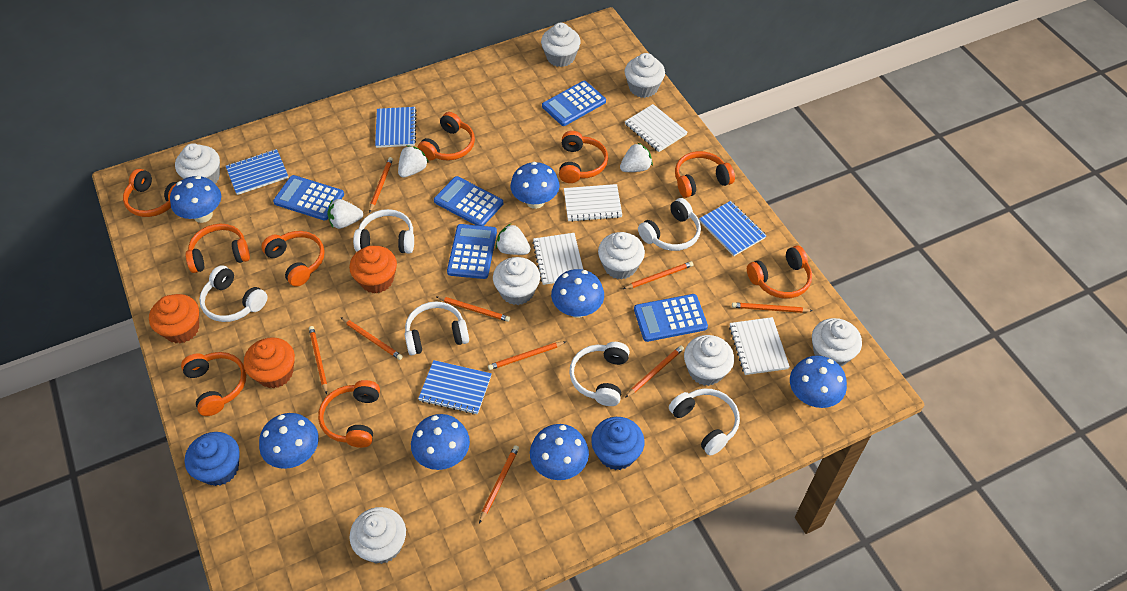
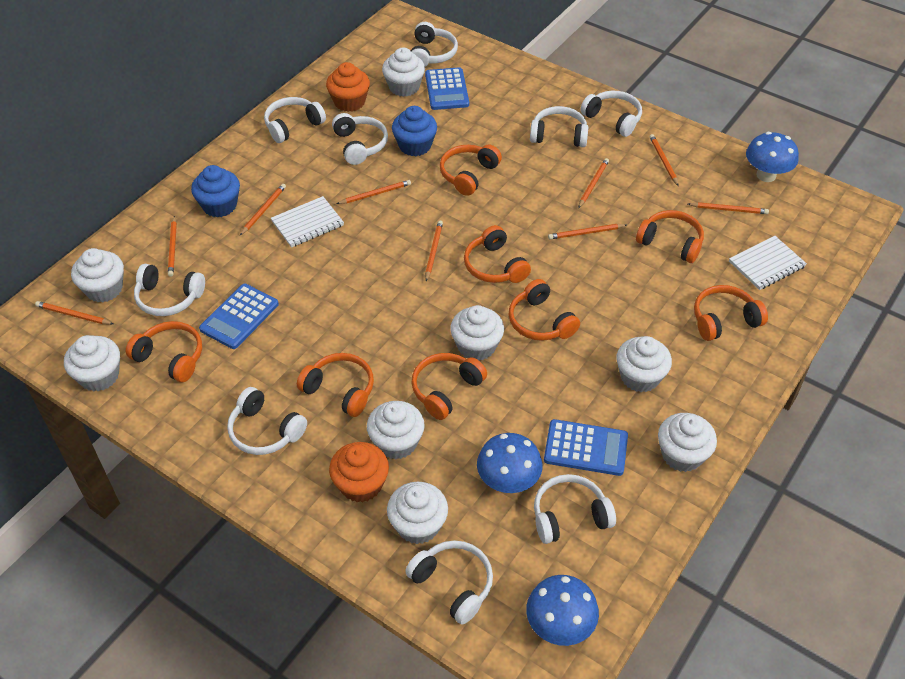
blue calculator: [273,175,344,221] [434,176,503,226] [447,224,497,279] [542,81,606,126] [634,294,708,342] = 5 -> [199,284,279,349] [425,67,469,110] [544,419,628,476] = 3
blue mushroom: [170,176,221,223] [259,413,319,469] [411,414,470,470] [510,162,560,209] [530,424,589,480] [551,269,604,318] [790,356,847,408] = 7 -> [477,433,543,493] [526,575,599,646] [746,132,799,182] = 3
blue notebook: [226,149,289,195] [375,107,417,148] [418,360,492,415] [699,201,767,256] = 4 -> none = 0
orange cupcake: [149,294,199,343] [244,337,295,389] [349,246,397,293] = 3 -> [326,62,370,112] [329,442,389,503] = 2
orange headphones: [123,169,177,217] [181,352,246,416] [185,223,250,273] [261,231,325,287] [318,380,380,448] [417,112,475,161] [559,131,608,183] [675,151,735,198] [747,246,812,299] = 9 -> [126,321,202,382] [297,353,374,417] [411,353,487,420] [440,145,502,196] [464,225,531,283] [509,279,580,341] [636,210,704,263] [694,285,768,341] = 8
white headphones: [199,265,267,322] [353,209,414,254] [404,302,469,355] [569,342,630,406] [638,198,701,251] [669,388,740,456] = 6 -> [134,264,205,316] [227,387,307,455] [264,97,326,143] [332,113,388,165] [405,540,493,625] [411,22,458,67] [530,106,588,147] [534,474,616,544] [581,91,642,137] = 9
white notebook: [532,233,583,285] [564,184,622,222] [625,104,688,152] [729,317,790,375] = 4 -> [271,196,344,248] [729,236,807,290] = 2
white strawberry: [327,199,363,229] [398,145,429,178] [496,224,531,255] [620,142,653,172] = 4 -> none = 0

